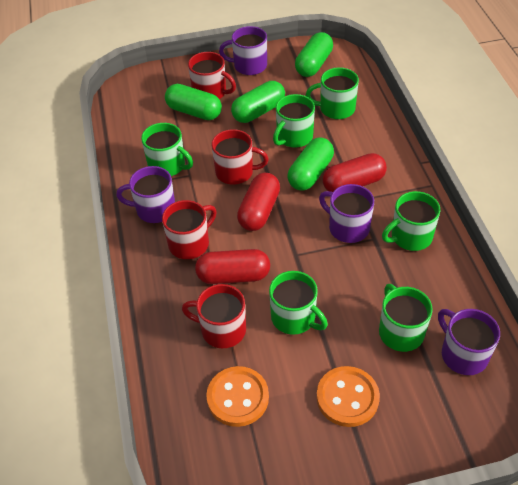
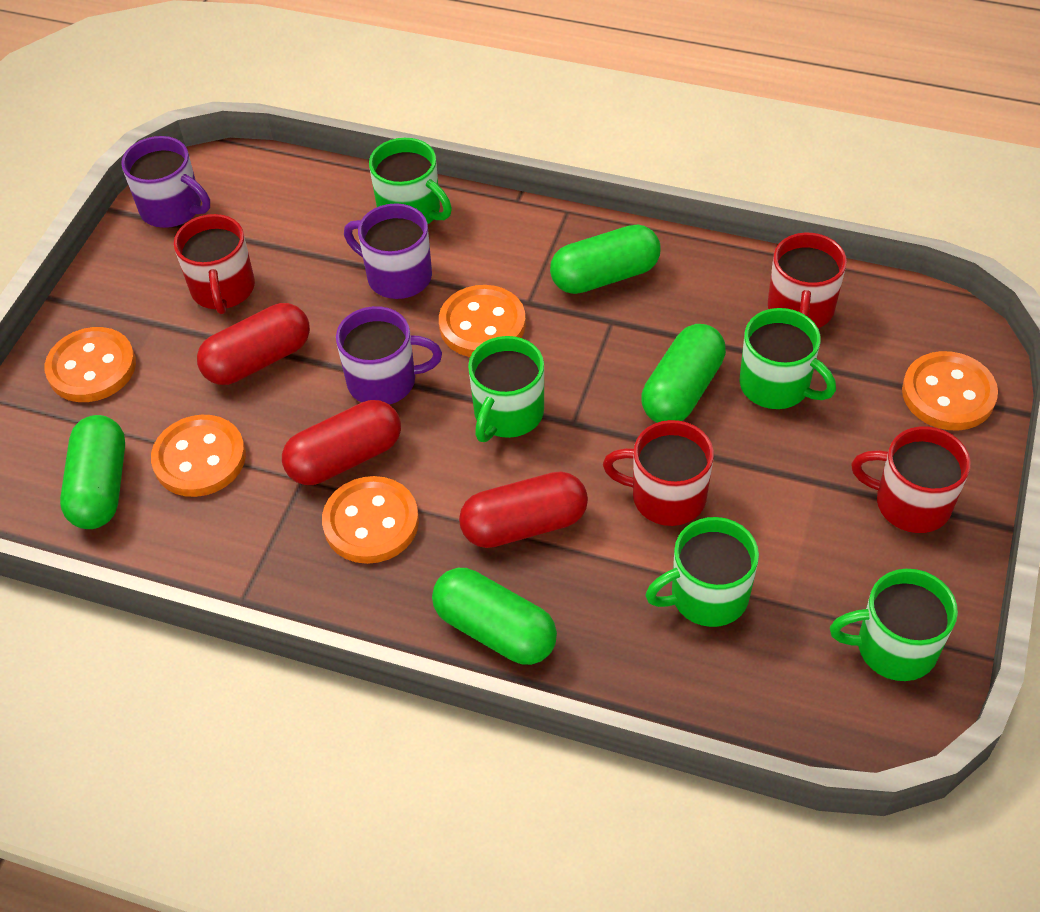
green mug: [141,123,193,176] [269,271,328,335] [273,94,315,148] [306,67,359,119] [379,284,433,352] [382,191,440,251] = 6 -> [369,138,452,224] [468,336,544,442] [645,517,759,627] [740,308,836,409] [830,569,958,681] = 5
orange button: [206,366,269,427] [316,366,380,427] = 2 -> [45,327,136,402] [151,415,246,497] [322,476,419,564] [439,285,526,357] [902,351,998,431] = 5
purple mug: [116,166,175,223] [219,26,267,75] [319,184,374,243] [438,309,500,375] = 4 -> [121,136,210,228] [336,306,442,405] [344,203,432,299] = 3

